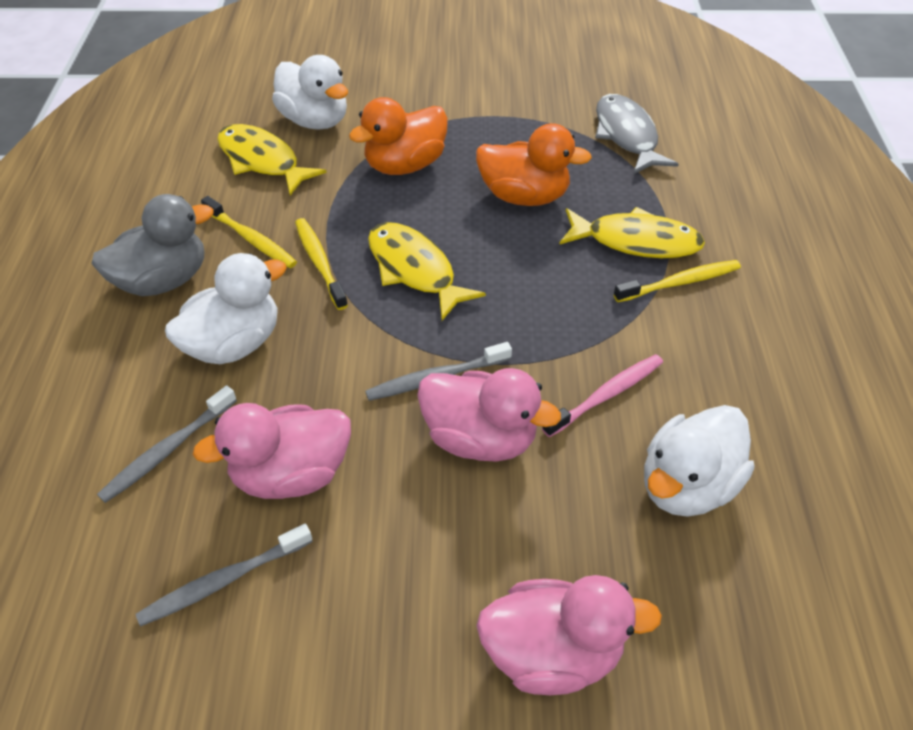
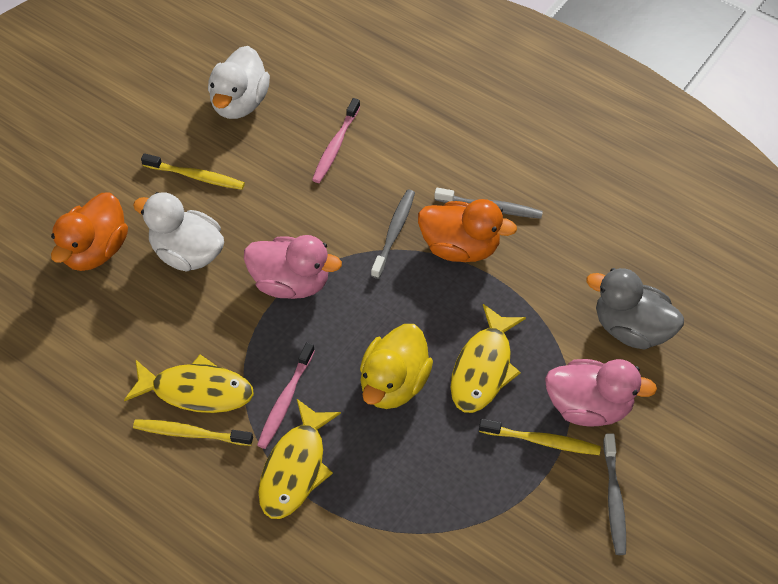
grey fish: [595,94,679,174] = 1 -> none = 0
pink duck: [192,403,351,499] [417,368,561,462] [476,575,662,695] = 3 -> [244,235,342,299] [545,359,657,427] = 2
pink toothbrush: [542,354,663,437] = 1 -> [257,342,315,449] [312,98,360,183] = 2
white duck: [165,253,287,364] [272,55,348,130] [644,405,754,517] = 3 -> [133,192,224,272] [208,46,270,119] = 2
yellow duck: none = 0 -> [360,324,433,409] = 1

